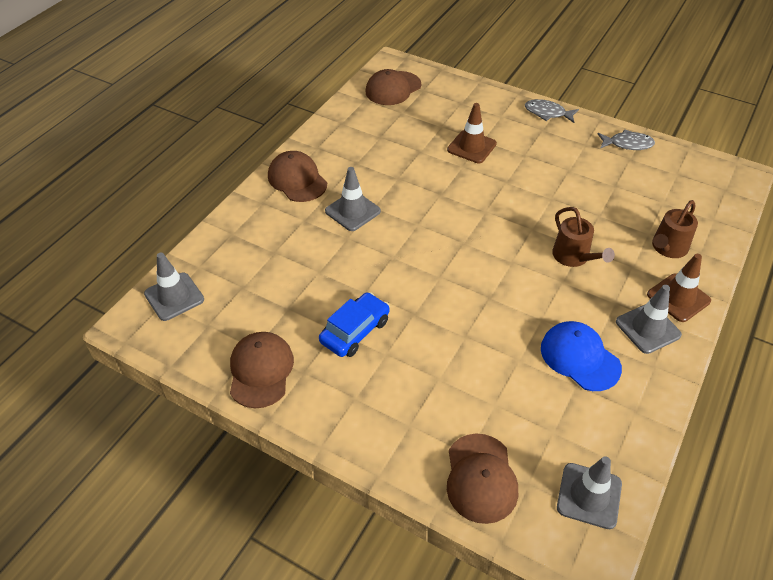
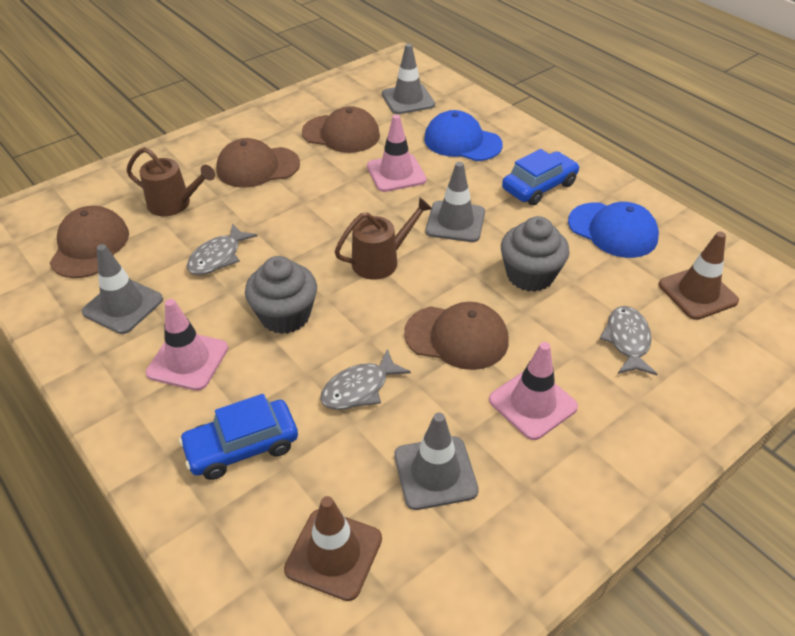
blue cap: [541,321,622,391] = 1 -> [424,110,503,161] [568,202,659,258] = 2
blue car: [319,292,390,357] = 1 -> [179,394,298,480] [502,149,579,205] = 2
grey cupcake: none = 0 -> [245,256,317,334] [501,216,570,292] = 2
grey fish: [525,99,579,123] [598,129,655,150] = 2 -> [187,223,258,275] [320,349,411,410] [599,306,657,375] = 3
pink traffic cone: none = 0 -> [146,299,228,391] [367,114,427,192] [489,342,578,440] = 3

